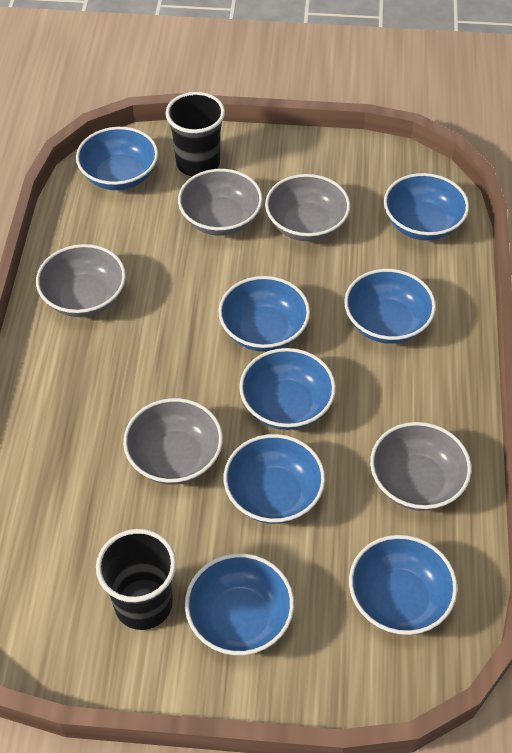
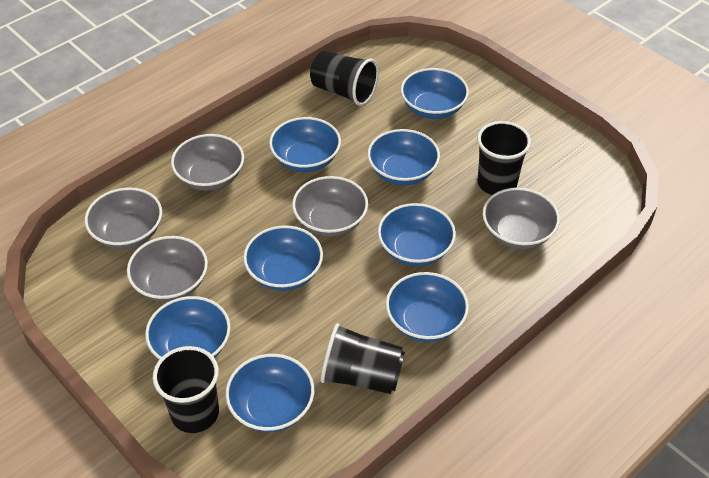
black cup: [96,529,176,630] [165,92,225,176] = 2 -> [153,346,219,433] [310,51,379,106] [321,323,405,394] [477,121,531,195] = 4

